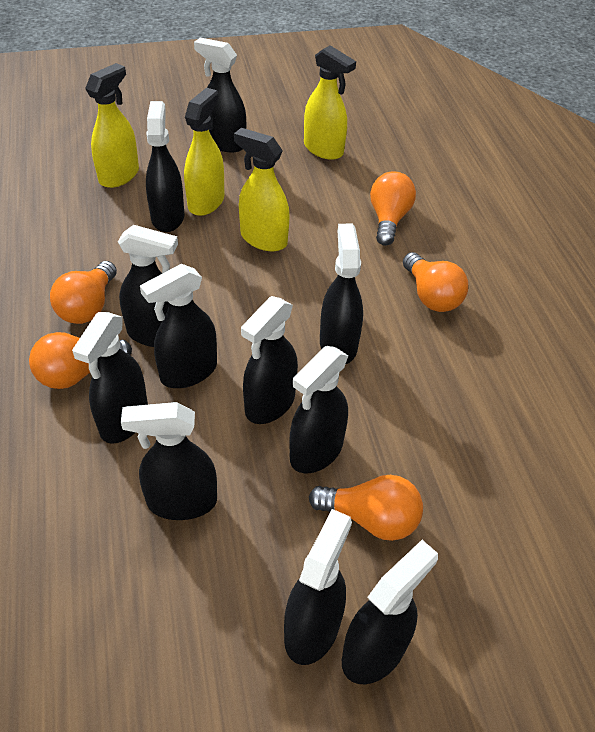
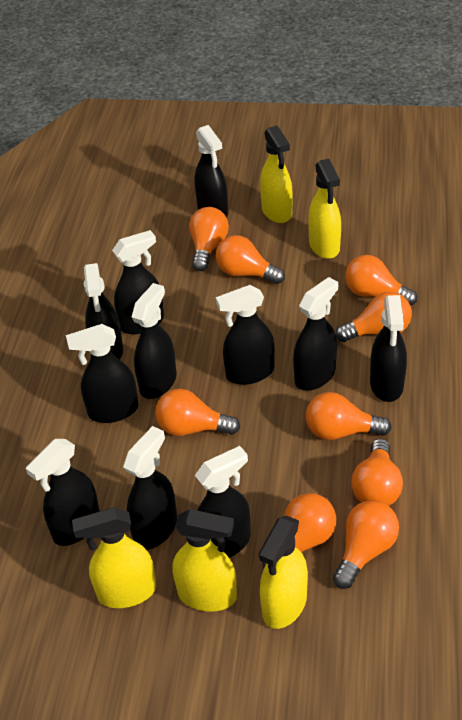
orange light bulb: [29,332,132,389] [50,261,117,324] [309,475,423,541] [370,171,416,246] [403,252,468,312] = 5 -> [155,389,240,436] [189,207,229,271] [216,235,285,284] [262,493,336,569] [306,392,391,440] [333,500,399,589] [336,292,412,342] [345,255,417,306] [351,439,403,506] = 9
yellow spray bottle: [85,63,139,188] [184,88,224,216] [234,128,290,251] [304,45,356,160] = 4 -> [72,507,156,608] [172,509,237,612] [259,515,308,629] [260,125,293,223] [308,159,341,259] = 5

